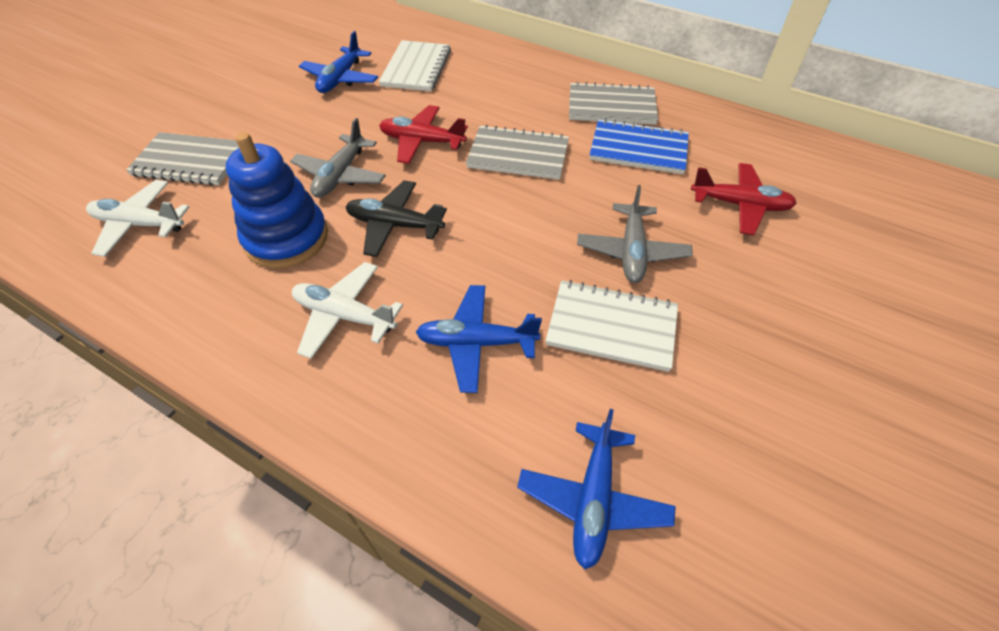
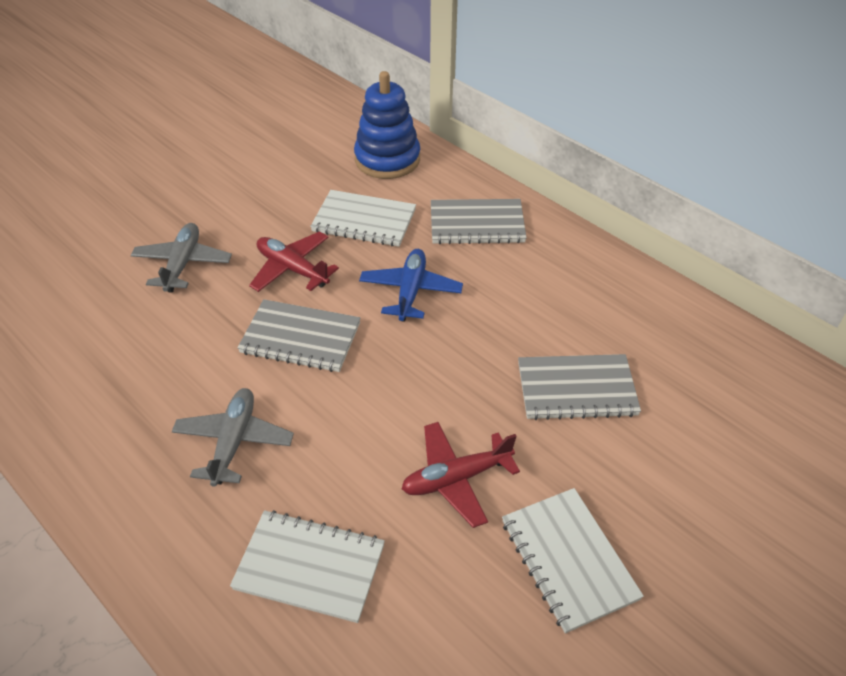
black plane: [346,180,447,257] = 1 -> none = 0
blue notebook: [589,118,689,174] = 1 -> none = 0
blue plane: [299,31,378,93] [416,285,542,393] [517,409,676,569] = 3 -> [359,249,463,322] = 1
white notebook: [379,40,451,91] [545,280,678,372] = 2 -> [230,510,385,623] [310,190,416,247] [502,488,644,634] = 3
white plane: [86,180,189,257] [292,262,403,359] = 2 -> none = 0

